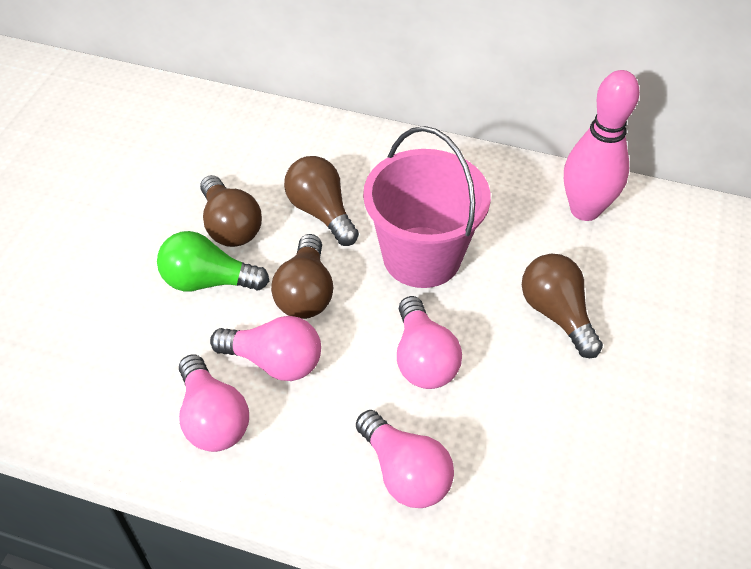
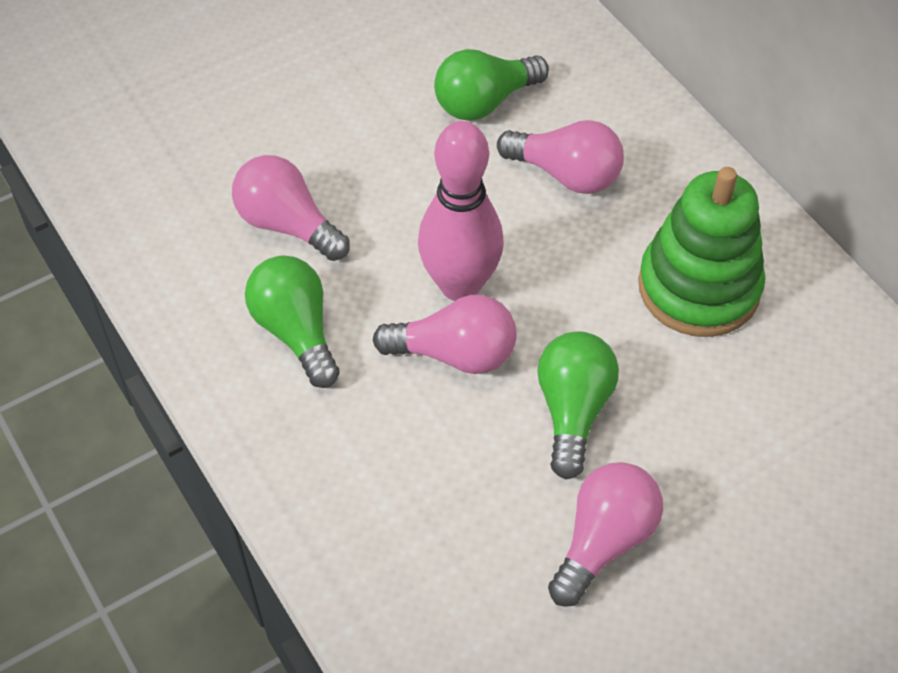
brown light bulb: [200,175,262,247] [271,234,334,319] [284,156,359,246] [522,254,603,358] = 4 -> none = 0
green light bulb: [157,231,269,291] = 1 -> [245,256,340,388] [434,49,549,121] [537,332,619,480] = 3
green stacking toy: none = 0 -> [638,167,765,337] = 1
pink bucket: [363,126,491,288] = 1 -> none = 0

